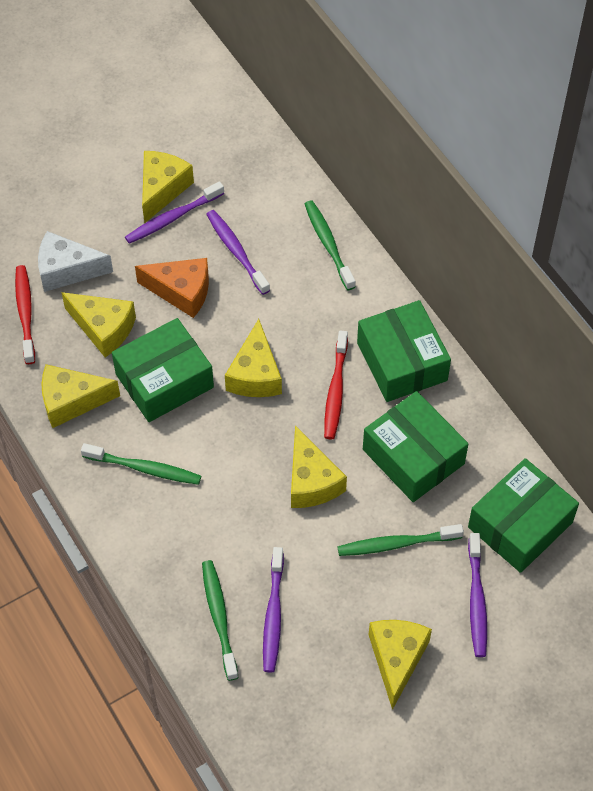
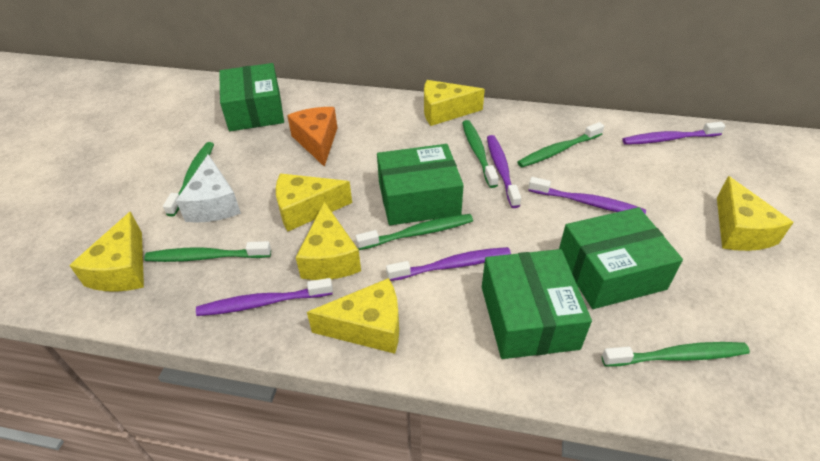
green toothbrush: [81,443,201,485] [202,560,238,681] [305,200,355,290] [337,524,464,556] = 4 -> [144,241,271,262] [163,142,214,216] [355,214,473,250] [462,120,499,188] [517,122,604,167] [602,342,750,366] = 6
purple toothbrush: [125,181,224,244] [206,210,270,295] [263,547,284,672] [468,533,487,657] = 4 -> [196,278,333,316] [386,247,511,281] [487,135,521,208] [528,177,646,214] [622,122,725,145] = 5
red toothbrush: [15,265,35,364] [324,330,348,439] = 2 -> none = 0

